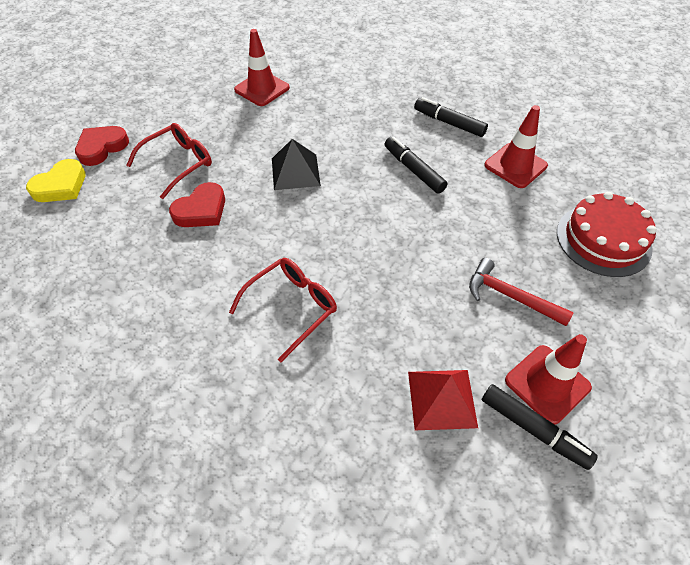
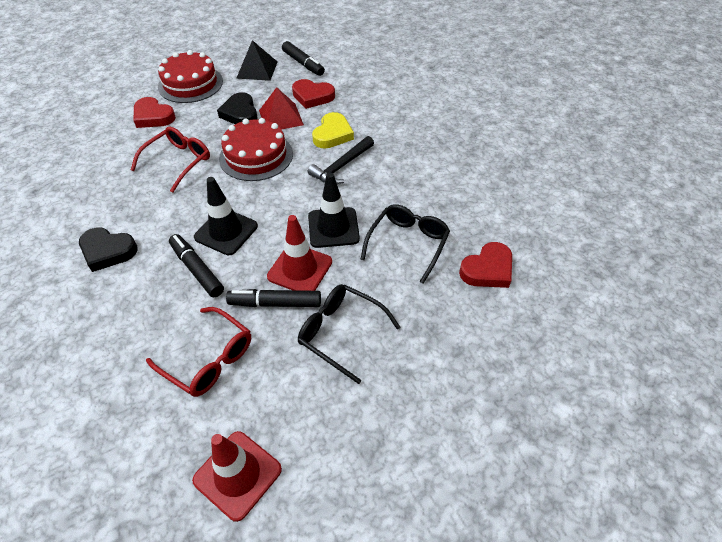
black glasses: none = 0 -> [298,284,400,384] [360,204,450,284] = 2
black hammer: none = 0 -> [308,136,374,184] = 1
black heart: none = 0 -> [79,227,138,272] [217,92,258,124] = 2
black traffic cone: none = 0 -> [194,177,258,255] [308,173,360,248] = 2
red cake: [557,192,657,277] = 1 -> [158,50,223,103] [219,118,293,181] = 2
red hammer: [469,258,574,326] = 1 -> none = 0
red heart: [75,126,129,166] [169,182,225,227] = 2 -> [133,97,176,128] [292,79,335,109] [459,242,512,288] = 3
red traffic cone: [234,29,290,106] [484,105,548,188] [505,334,592,425] = 3 -> [192,431,282,522] [267,215,332,291] = 2

